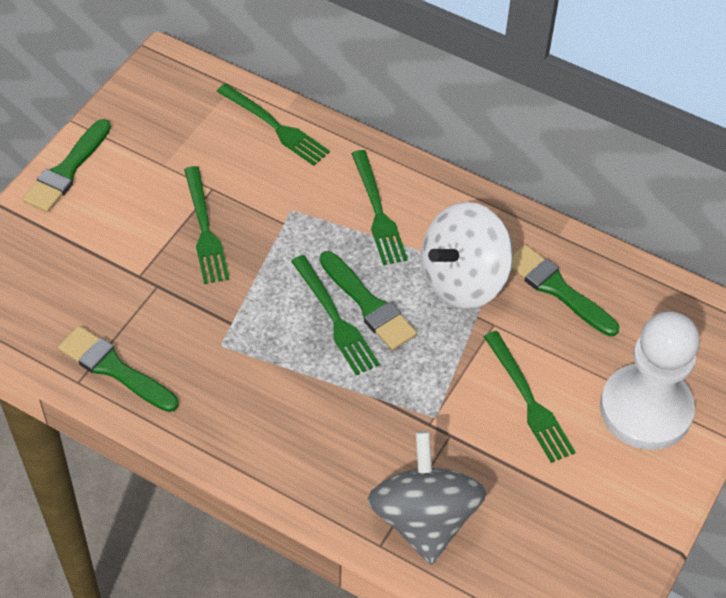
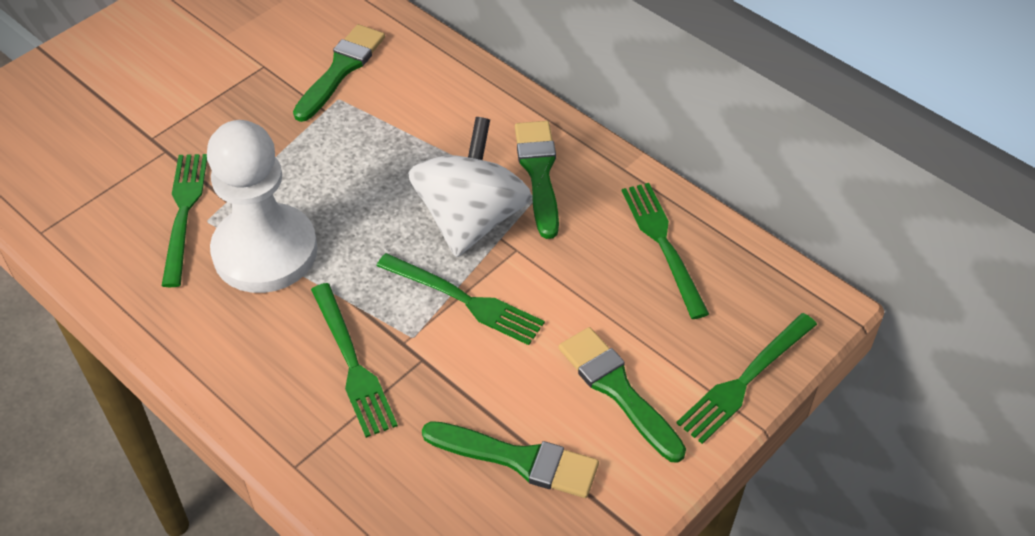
grey spinning top: [367,431,486,565] = 1 -> none = 0

